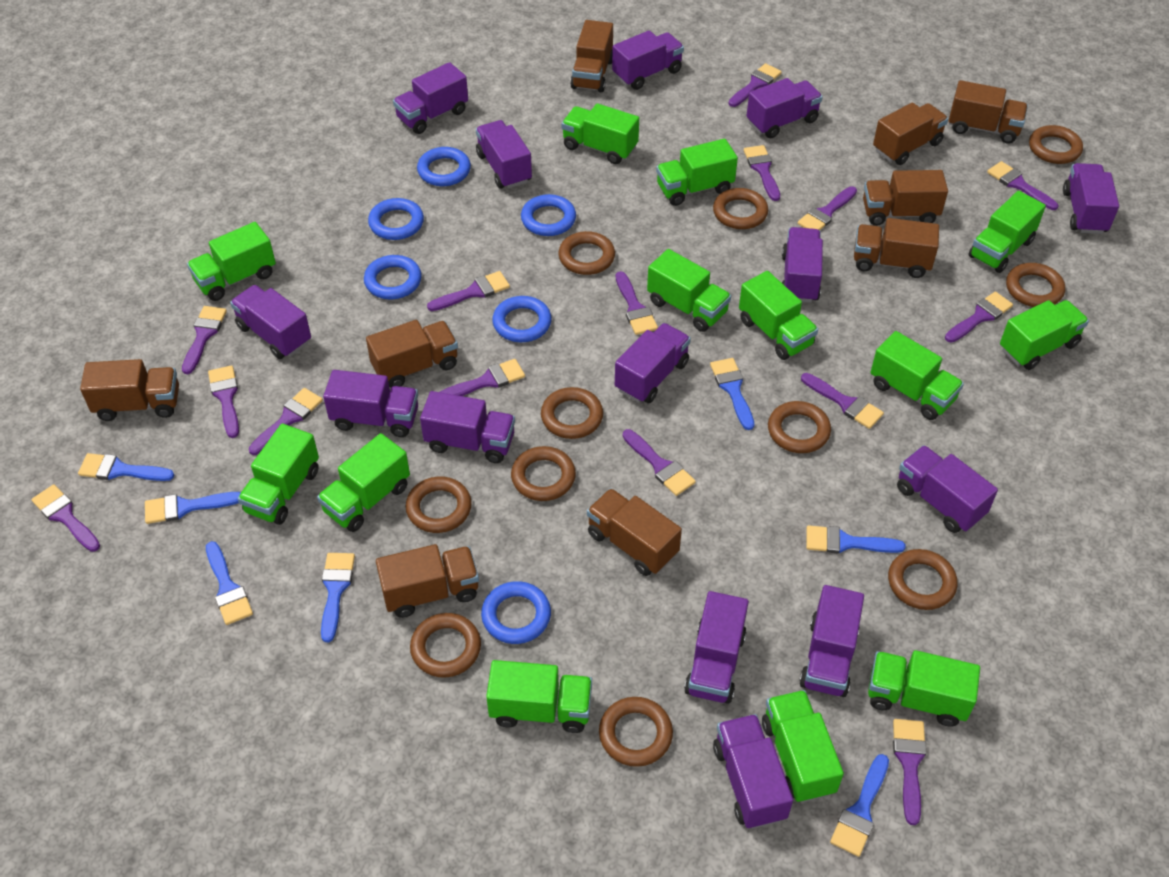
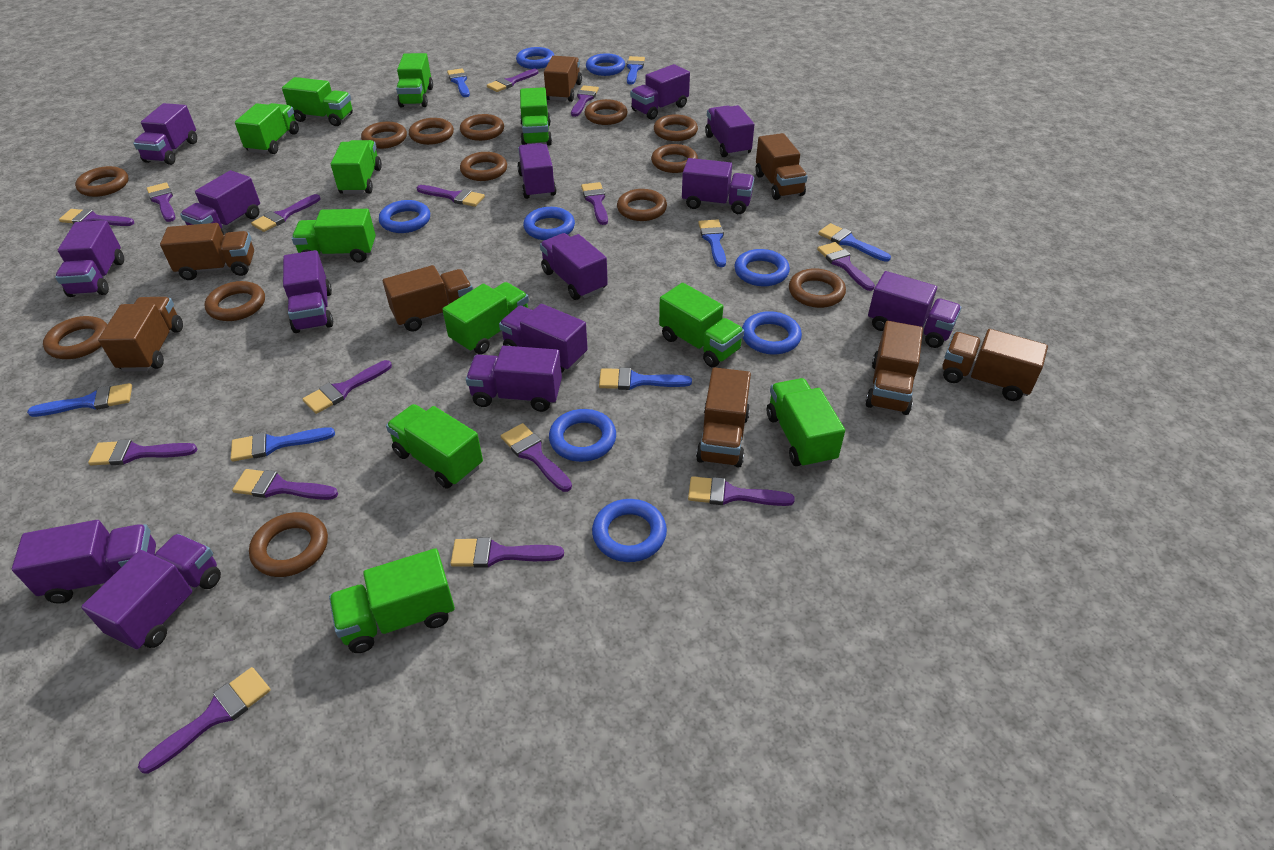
blue ring: [364,255,422,299] [368,198,424,240] [417,147,471,186] [481,581,551,644] [492,296,552,342] [521,194,576,236] = 6 -> [379,200,430,233] [516,47,555,69] [523,207,575,240] [549,409,616,462] [586,53,625,76] [592,499,667,562] [734,249,790,286] [742,311,802,355] = 8
brown ring: [406,477,472,533] [410,613,481,678] [511,446,576,501] [541,387,603,439] [558,231,615,275] [599,697,673,767] [713,188,768,229] [768,401,831,453] [888,549,957,610] [1006,263,1065,307] [1029,125,1083,164] = 11 -> [43,316,108,359] [75,166,129,197] [204,281,265,321] [249,512,328,577] [361,122,407,149] [409,118,454,145] [460,114,504,141] [460,152,507,181] [584,99,628,125] [617,189,667,221] [651,144,698,173] [654,114,698,141] [789,268,846,308] = 13
brown truck: [80,359,179,421] [366,320,458,388] [376,544,479,618] [570,20,613,92] [587,488,682,576] [854,218,939,278] [863,170,948,226] [873,103,948,165] [949,80,1028,144] = 9 -> [98,297,183,372] [160,223,254,280] [383,265,473,332] [544,56,582,102] [696,367,751,468] [755,133,808,200] [865,321,923,415] [943,329,1048,401] = 8
green truck: [187,222,276,301] [238,424,319,525] [317,433,410,532] [486,660,592,733] [561,103,639,164] [647,249,731,332] [656,139,738,206] [739,271,818,360] [762,690,844,803] [868,650,980,727] [871,331,964,420] [968,191,1046,273] [1000,300,1089,370] = 13 -> [235,103,299,154] [282,77,353,126] [292,209,376,263] [329,548,455,653] [331,140,382,194] [386,404,483,489] [396,53,433,107] [442,282,529,354] [520,87,552,145] [659,283,744,367] [767,378,845,468] = 11

